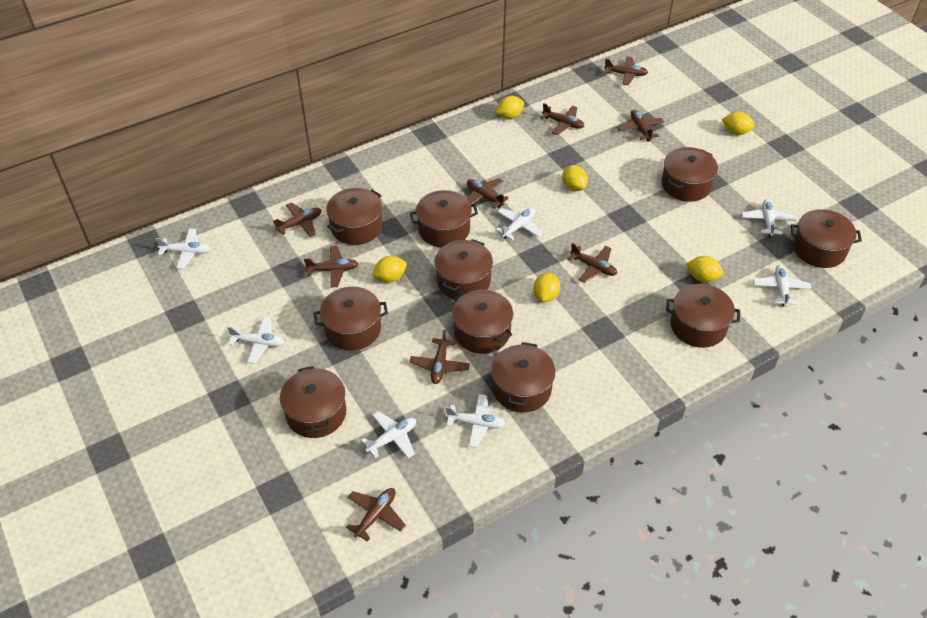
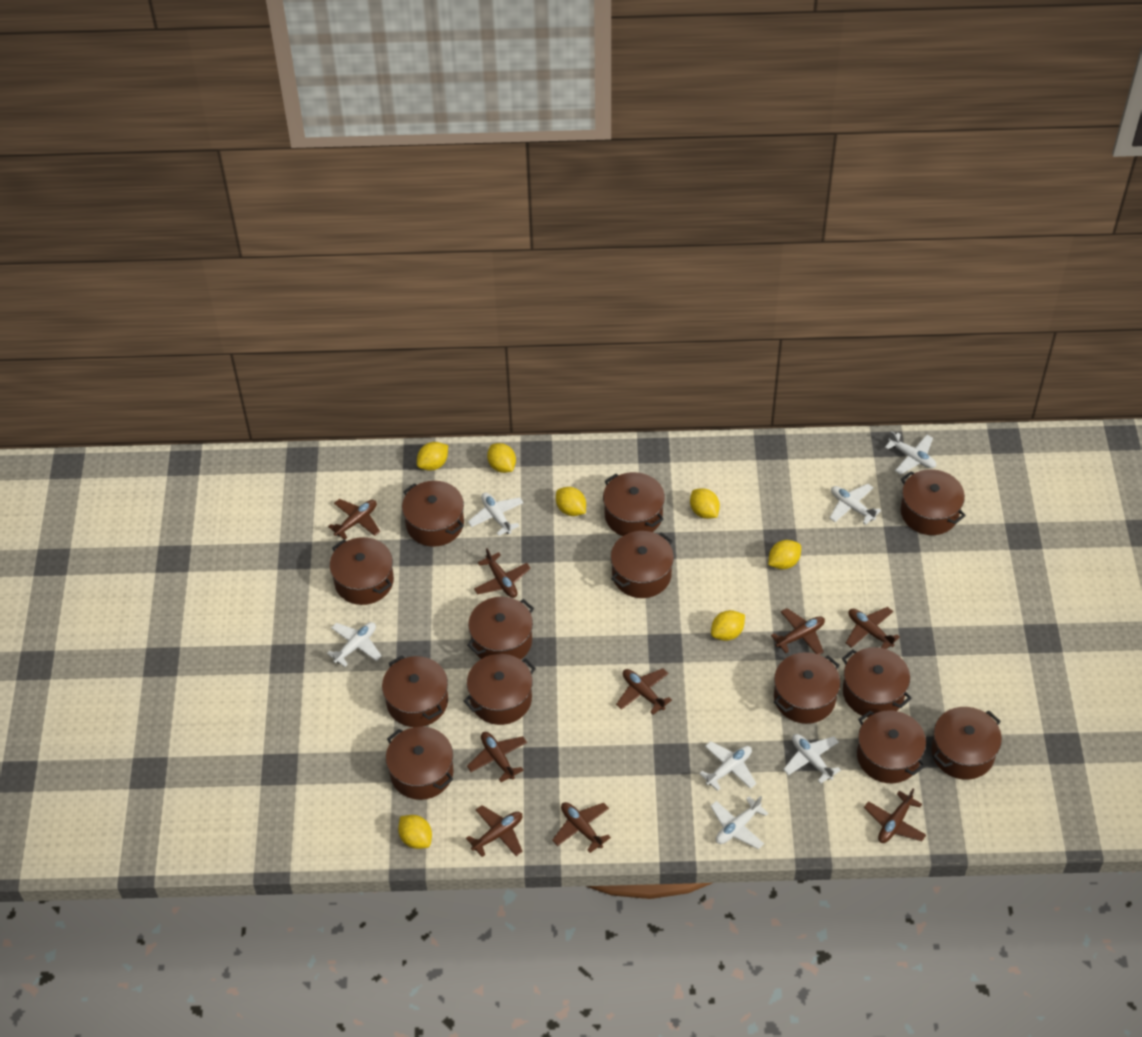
brown pot: [280,366,347,438] [314,287,388,351] [326,188,382,245] [410,190,478,248] [435,239,493,300] [452,290,513,354] [491,342,555,413] [661,147,718,202] [666,284,740,348] [791,209,862,268] = 10 -> [330,537,394,605] [382,656,448,727] [386,727,454,800] [402,481,464,547] [464,654,536,725] [467,597,534,660] [603,472,665,536] [611,531,674,598] [774,652,841,724] [842,647,912,717] [857,710,926,783] [901,469,966,535] [931,707,1002,780] = 13
yellow lemon: [372,256,407,282] [496,96,524,119] [533,273,560,302] [562,165,588,191] [686,256,724,282] [722,112,755,135] = 6 -> [398,815,432,849] [417,442,448,471] [487,443,516,473] [556,487,586,516] [690,488,720,519] [711,610,745,641] [768,540,801,569] = 7

